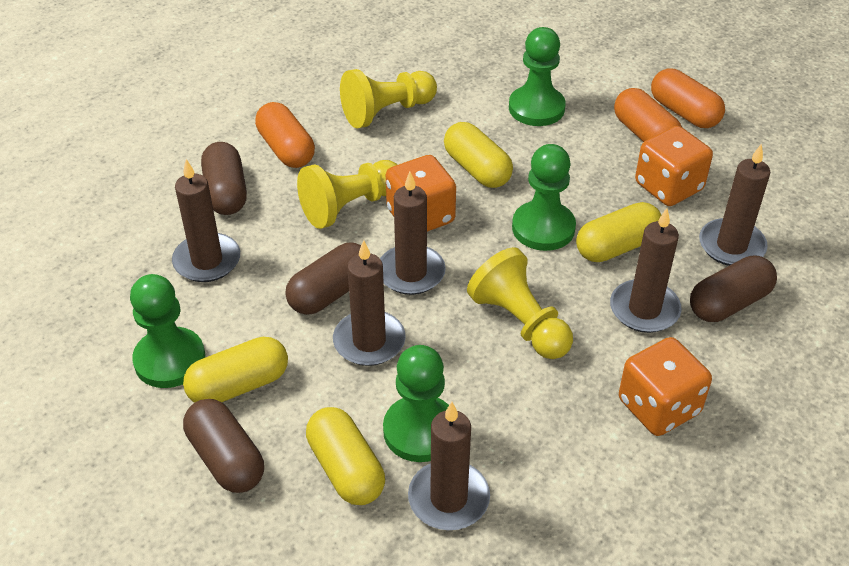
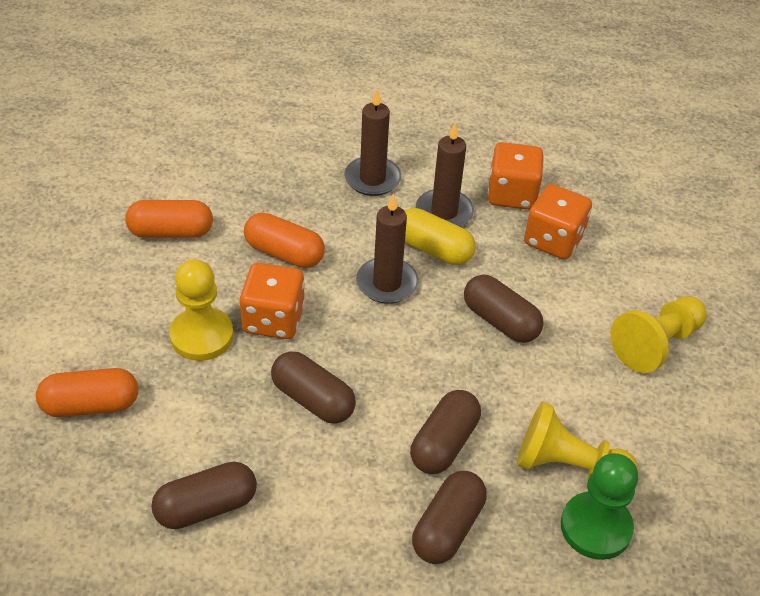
brown candle: [172,159,240,282] [333,240,406,366] [380,172,446,295] [408,402,490,530] [610,208,682,333] [699,144,770,266] = 6 -> [344,89,401,196] [356,193,419,304] [416,123,474,227] = 3
brown capsule: [183,399,264,493] [201,142,247,215] [285,242,361,315] [690,255,777,322] = 4 -> [151,461,257,529] [271,351,356,424] [410,390,481,474] [412,471,487,564] [464,275,544,343] = 5
green pawn: [130,274,205,388] [383,345,449,462] [509,27,566,126] [512,144,576,251] = 4 -> [561,453,638,560] = 1
yellow capsule: [183,337,288,403] [306,407,385,505] [444,122,513,188] [576,202,661,262] = 4 -> [405,208,476,265] = 1

